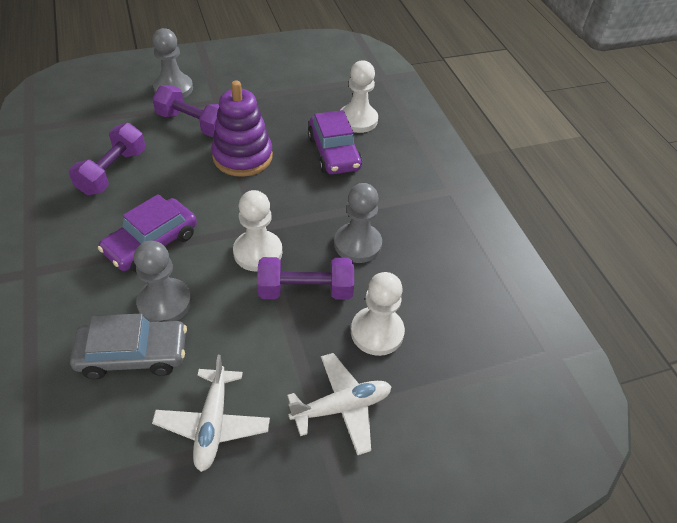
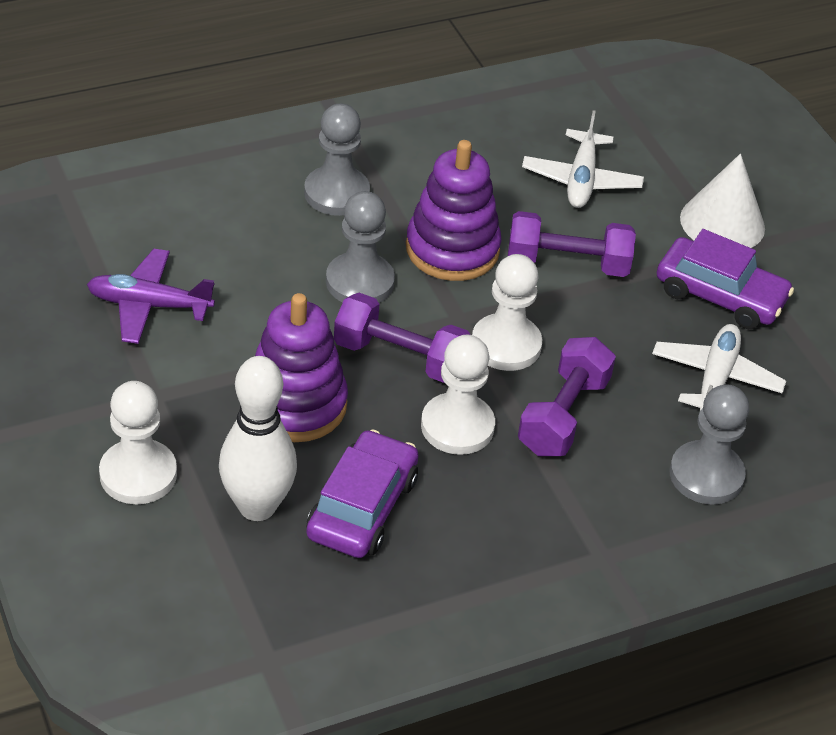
grey car: [70,314,187,379] = 1 -> none = 0
purple plane: none = 0 -> [87,249,215,344] = 1
purple stacking toy: [211,80,273,177] = 1 -> [255,293,348,442] [406,140,501,281] = 2
white bowling pin: none = 0 -> [219,356,297,521] = 1
white cone: none = 0 -> [680,154,765,248] = 1

